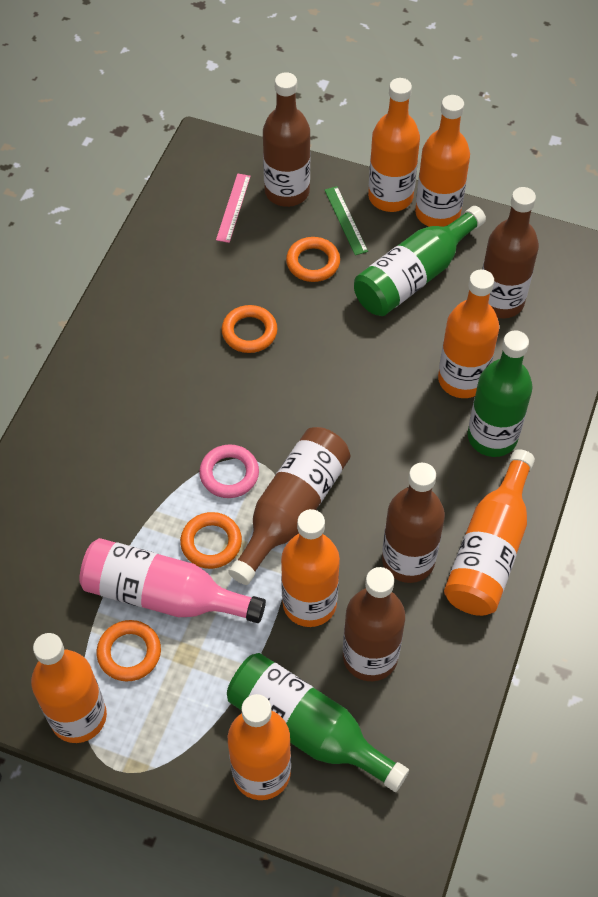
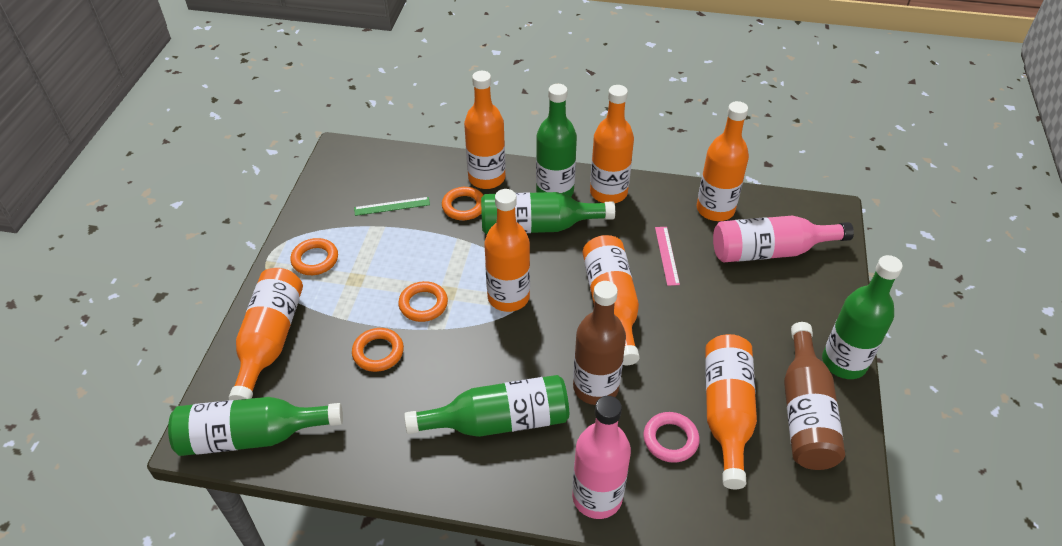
brown bottle: [228,427,350,585] [263,72,310,207] [343,567,405,681] [382,463,445,583] [482,187,539,318] = 5 -> [573,281,626,405] [784,322,845,470] = 2
green bottle: [227,653,409,792] [354,206,486,316] [468,330,533,457] = 3 -> [168,397,343,456] [404,375,569,437] [481,192,615,234] [536,84,577,197] [822,255,903,379] = 5
pink bottle: [79,538,266,623] = 1 -> [572,396,631,519] [713,216,854,263] = 2

